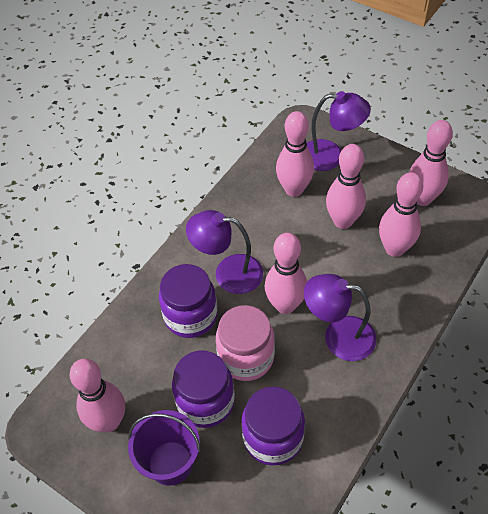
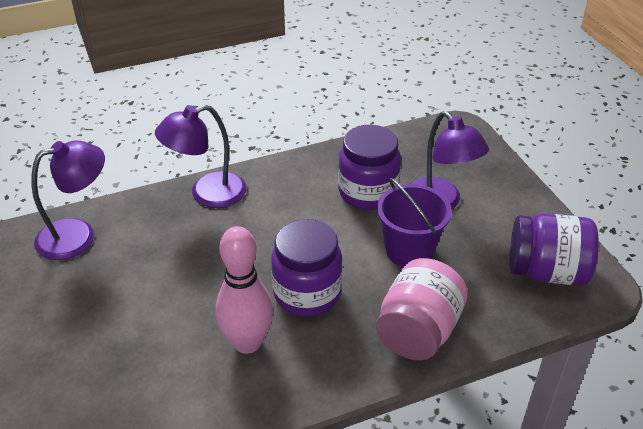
pink bowling pin: [70,359,125,432] [265,233,307,314] [276,111,314,197] [326,144,366,229] [379,172,423,257] [410,120,453,206] = 6 -> [215,226,274,354] = 1

